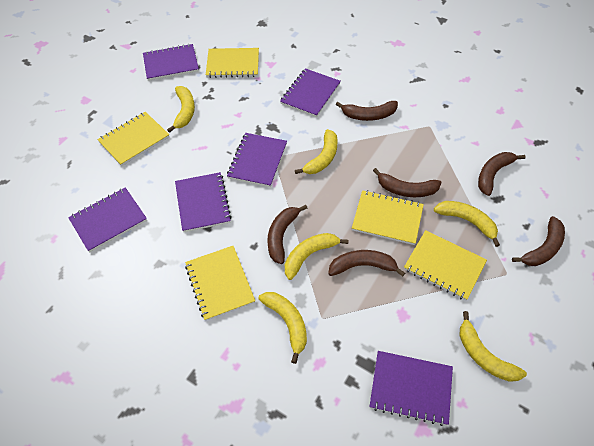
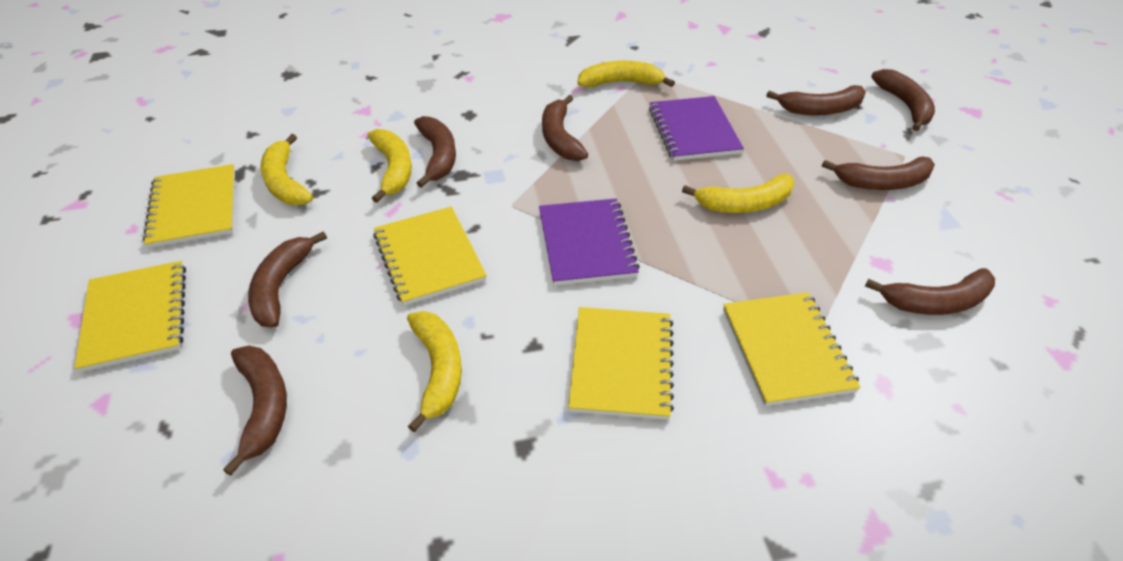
brown banana: [267,205,307,264] [328,250,405,276] [336,101,398,121] [373,168,442,197] [478,152,526,196] [512,216,565,266] = 6 -> [223,345,287,476] [248,232,327,328] [414,116,456,188] [542,95,588,161] [766,85,866,116] [822,156,935,190] [865,268,995,315] [871,69,935,131] = 8
purple notebook: [68,187,147,252] [143,44,199,81] [175,172,232,232] [227,133,287,187] [280,68,341,117] [369,351,453,426] = 6 -> [539,198,640,286] [649,96,744,161] = 2
yellow banana: [167,86,195,133] [258,292,307,364] [285,233,349,280] [295,129,338,174] [434,201,500,247] [459,311,527,382] = 6 -> [261,134,313,205] [368,129,412,203] [407,311,462,432] [577,61,675,87] [682,174,794,213] = 5

